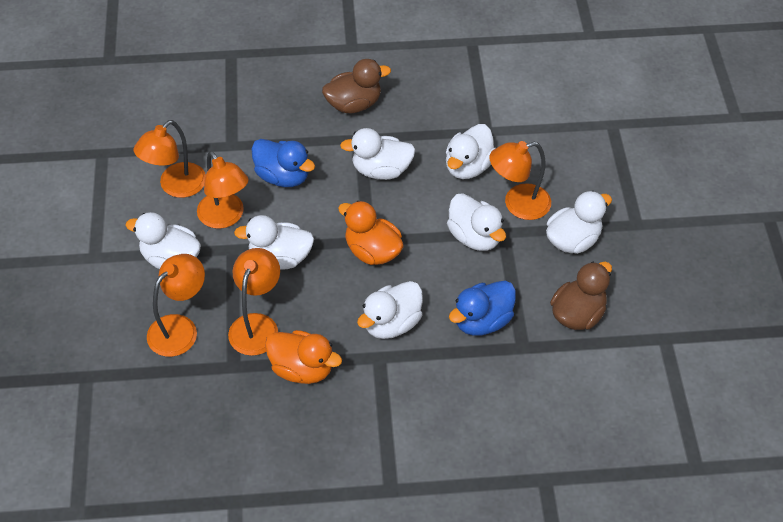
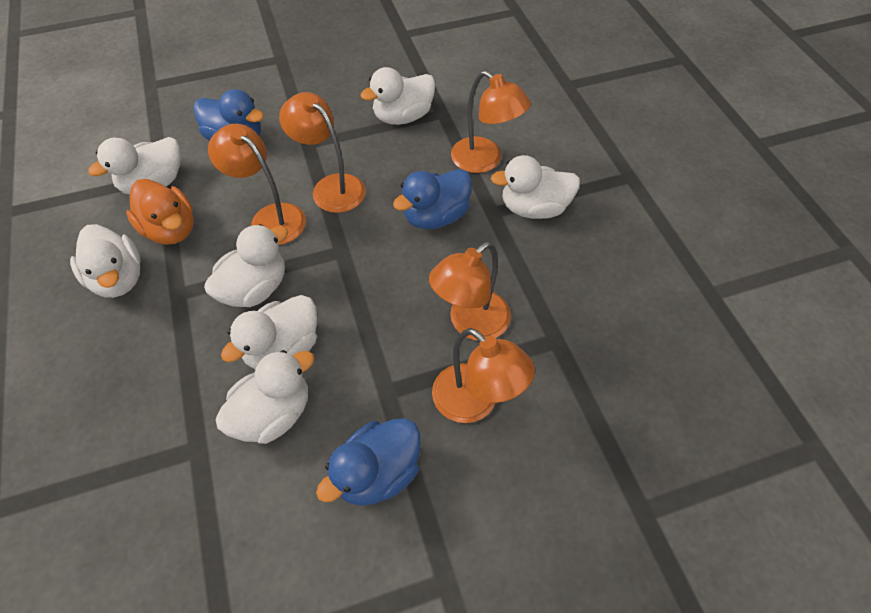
blue duck: [251,139,315,187] [449,281,516,336] = 2 -> [193,89,264,141] [316,418,421,506] [393,169,472,229] = 3
brown duck: [322,59,391,113] [550,262,612,330] = 2 -> none = 0
orange duck: [265,330,342,384] [338,201,404,265] = 2 -> [126,179,194,245] = 1

